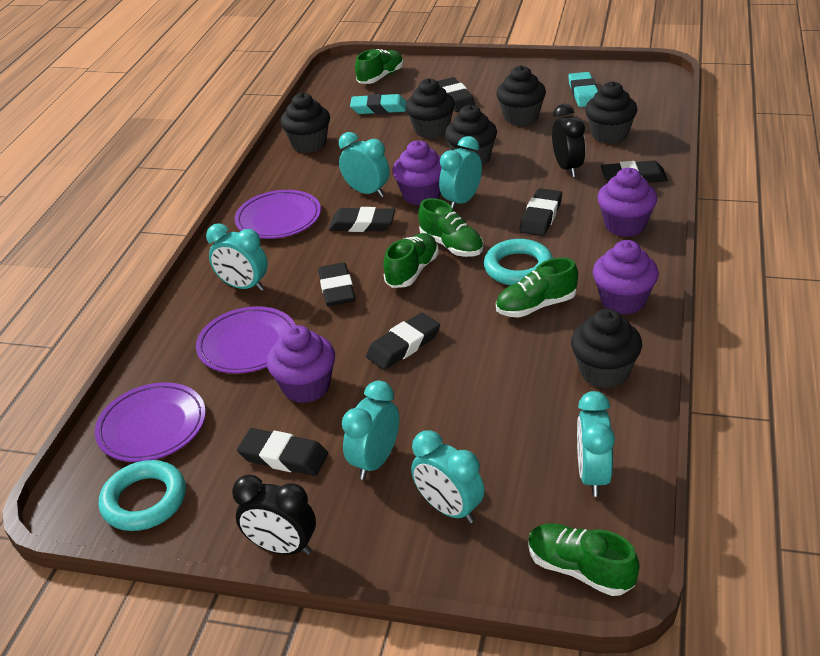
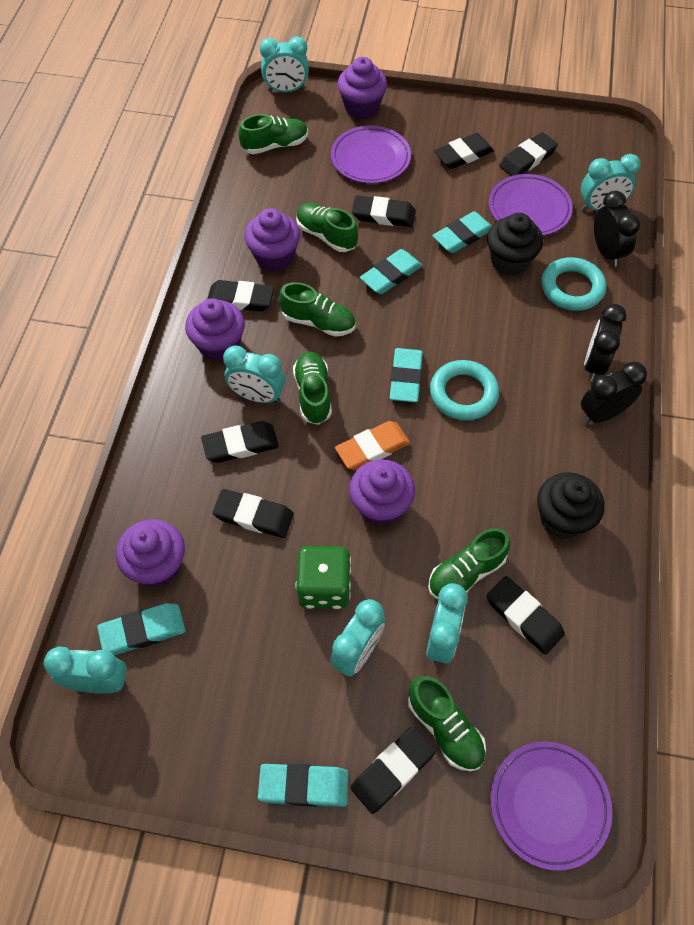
black clock: [232,475,316,555] [552,104,586,177] = 2 -> [581,361,647,424] [584,304,627,381] [594,191,640,267] = 3
black cupcake: [281,93,330,153] [405,78,455,139] [445,105,497,165] [496,65,546,126] [571,309,642,388] [585,81,638,144] = 6 -> [487,213,543,276] [537,472,604,539] = 2
black eraser: [237,428,328,476] [318,262,355,306] [329,207,395,232] [366,312,440,370] [437,77,476,112] [520,188,562,236] [601,161,668,183] = 7 -> [201,421,279,463] [208,280,274,312] [212,489,294,538] [350,726,436,814] [352,196,416,227] [434,133,494,169] [487,576,565,655] [499,132,558,176] = 8
green dice: none = 0 -> [295,546,351,609] = 1
green shoe: [355,49,403,84] [384,233,439,288] [418,198,484,257] [496,257,578,317] [528,523,640,596] = 5 -> [239,114,308,154] [279,282,356,337] [293,351,332,425] [296,203,358,252] [408,676,486,771] [428,528,510,599] = 6
orange eraser: none = 0 -> [335,421,410,470] = 1
purple cupcake: [267,325,335,403] [392,140,442,206] [593,240,659,315] [597,168,657,237] = 4 -> [116,519,185,587] [185,298,245,361] [244,208,300,271] [338,57,387,119] [349,459,415,526] = 5
turquoise eraser: [350,94,406,114] [568,72,598,107] = 2 -> [97,603,186,655] [258,763,349,807] [360,249,422,294] [389,348,423,402] [432,211,492,253] = 5

